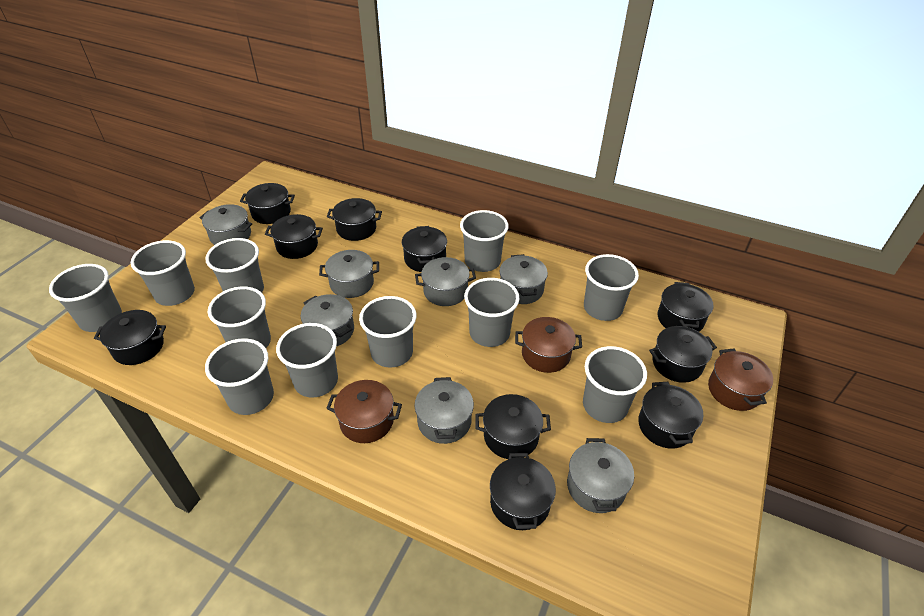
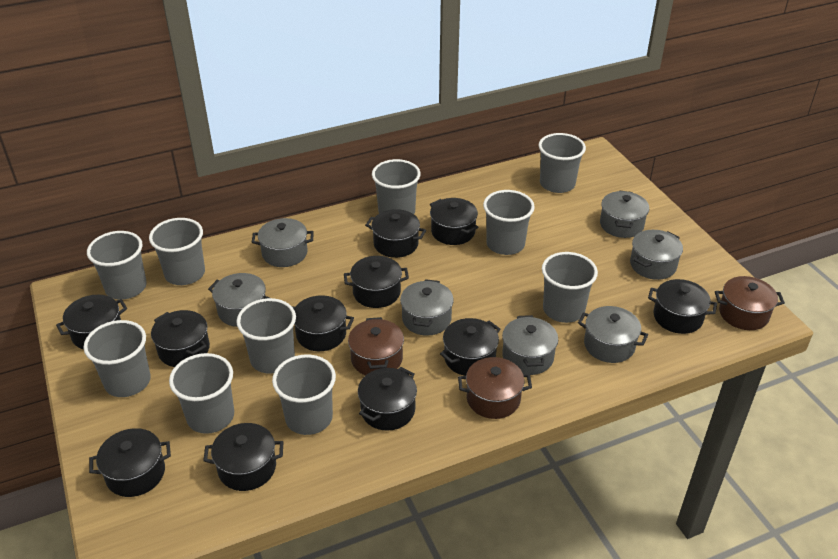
black pot: [94,310,166,365] [240,183,295,224] [265,214,323,259] [327,198,382,241] [402,226,447,272] [475,394,551,459] [490,453,556,530] [638,382,703,449] [649,326,717,383] [658,282,714,332] = 10 -> [56,295,127,349] [89,428,171,497] [151,310,210,367] [203,423,283,491] [292,295,354,351] [344,256,409,308] [358,367,417,431] [365,209,426,258] [430,198,478,245] [440,318,500,376] [648,279,717,334] = 11
grey cup: [49,264,122,332] [131,240,195,306] [205,238,264,292] [205,338,274,415] [208,287,271,348] [276,323,338,397] [359,296,417,368] [460,210,509,272] [464,278,520,347] [583,346,647,423] [584,254,639,321] = 11 -> [83,320,151,397] [87,231,147,300] [149,218,205,285] [169,353,234,434] [236,298,296,373] [272,355,336,435] [372,159,421,214] [483,190,535,255] [539,133,586,193] [542,252,598,323] = 10

